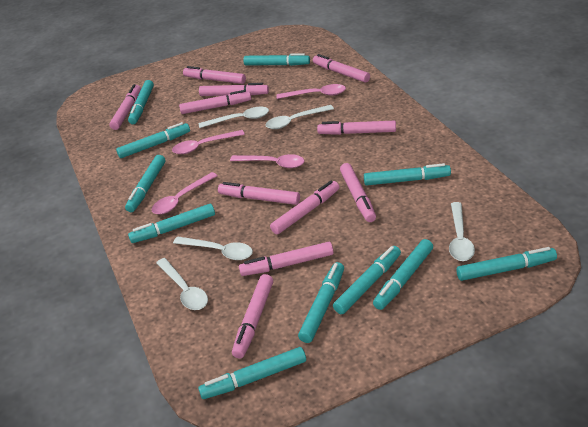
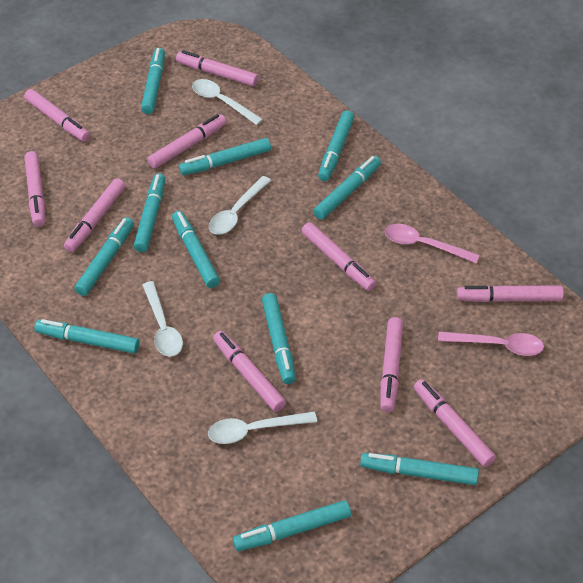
pink marker: [109,84,141,130] [179,90,251,114] [183,66,246,84] [199,83,269,96] [218,182,300,205] [232,274,273,358] [239,242,334,276] [270,181,339,235] [313,54,370,83] [317,121,396,135] [340,163,376,222] = 11 -> [24,89,90,142] [24,151,45,227] [64,178,125,252] [147,114,226,169] [176,50,259,86] [213,331,286,412] [302,222,376,291] [380,317,403,412] [414,379,496,467] [457,285,564,302] = 10
pink spoon: [152,172,217,214] [172,130,245,154] [230,154,304,168] [277,84,346,99] = 4 -> [385,224,480,263] [438,331,544,356] = 2
white spoon: [156,258,208,310] [173,236,253,260] [199,107,269,128] [265,105,334,129] [449,202,475,261] = 5 -> [142,281,183,357] [192,79,263,125] [208,412,317,444] [209,176,271,235] = 4

